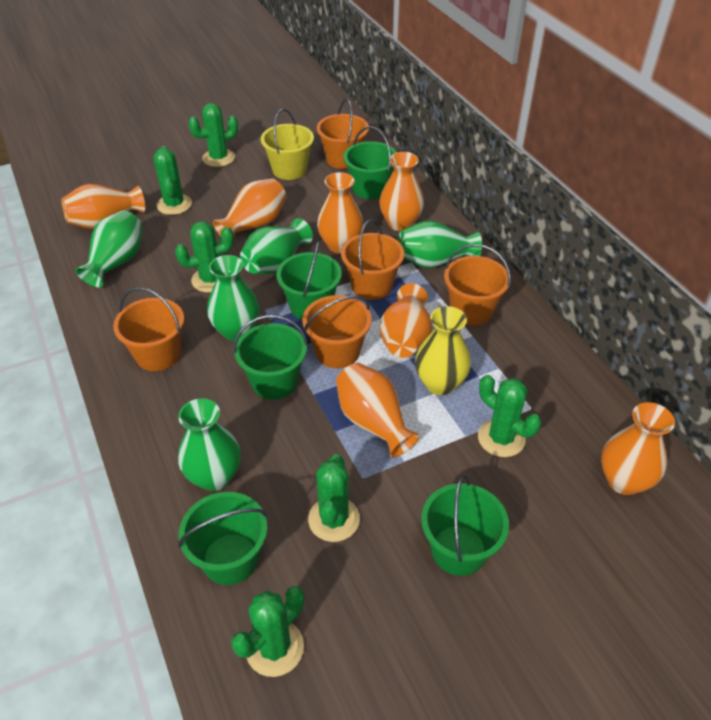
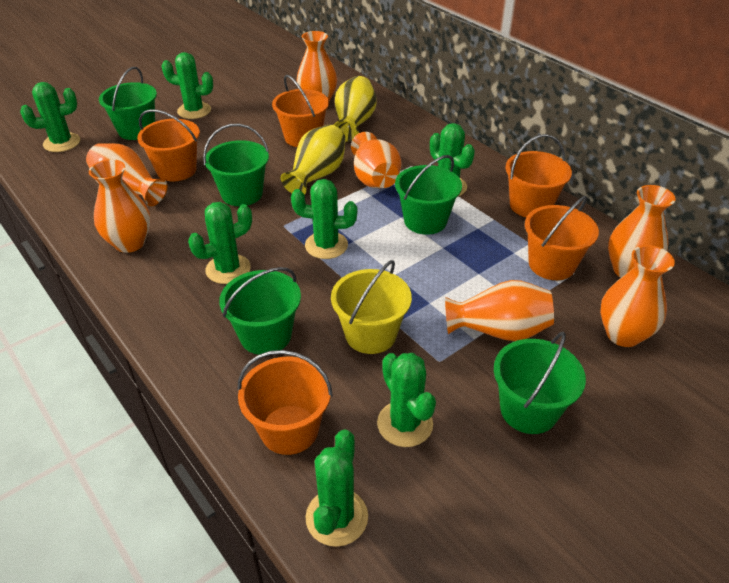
green cactus: [153,146,192,215] [175,221,234,293] [188,103,238,167] [231,586,304,677] [308,454,360,542] [478,375,541,457] = 6 -> [20,82,80,152] [162,52,213,119] [188,202,252,284] [291,179,357,259] [306,429,368,547] [377,353,436,447] [430,123,475,196] = 7
green vase: [76,211,142,288] [178,398,241,491] [207,255,259,341] [240,218,313,274] [398,221,482,268] = 5 -> none = 0
yellow vase: [415,306,471,395] = 1 -> [281,124,346,194] [334,76,377,142] = 2

